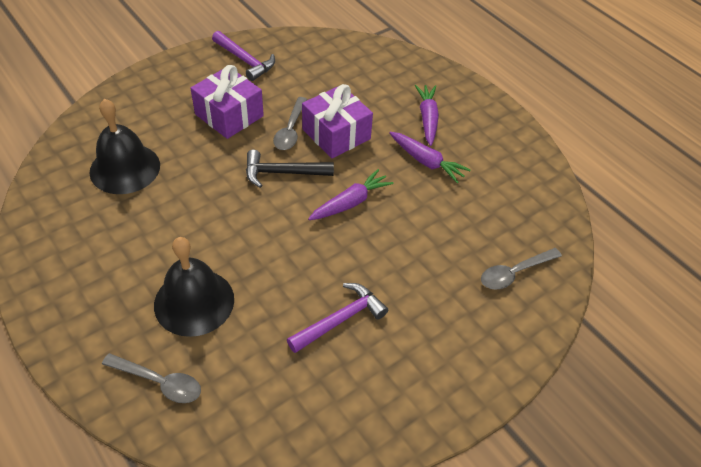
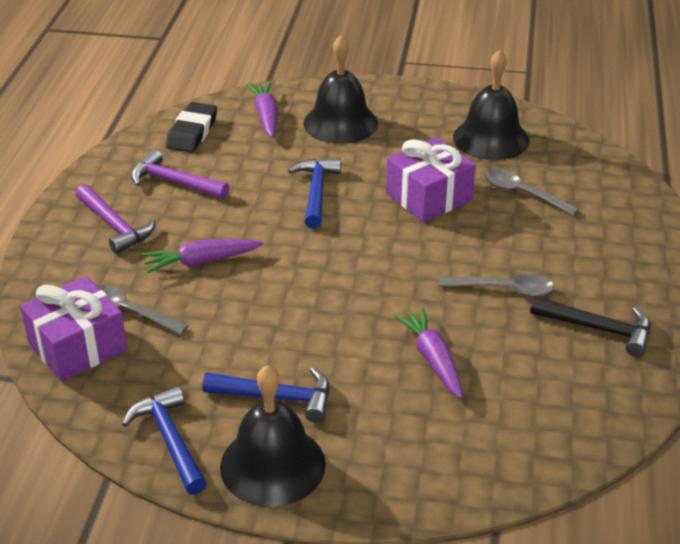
black bell: [89,99,160,194] [154,237,234,337] = 2 -> [220,365,326,507] [304,35,378,144] [453,50,529,160] = 3
black eraser: none = 0 -> [166,102,217,152] = 1
blue hammer: none = 0 -> [122,386,207,495] [202,367,330,423] [288,158,341,229] = 3

